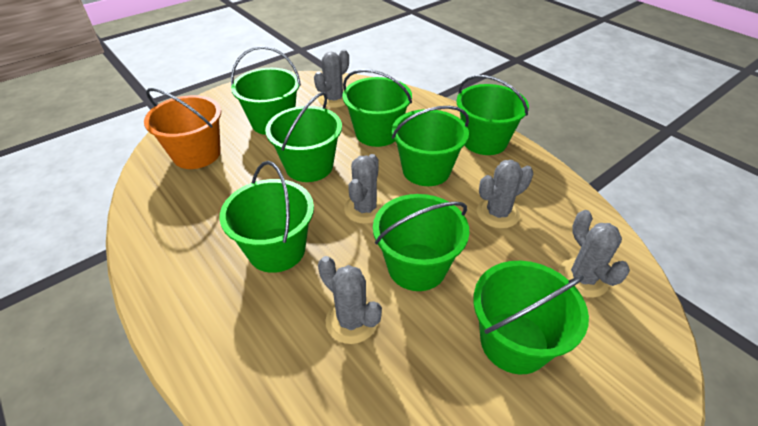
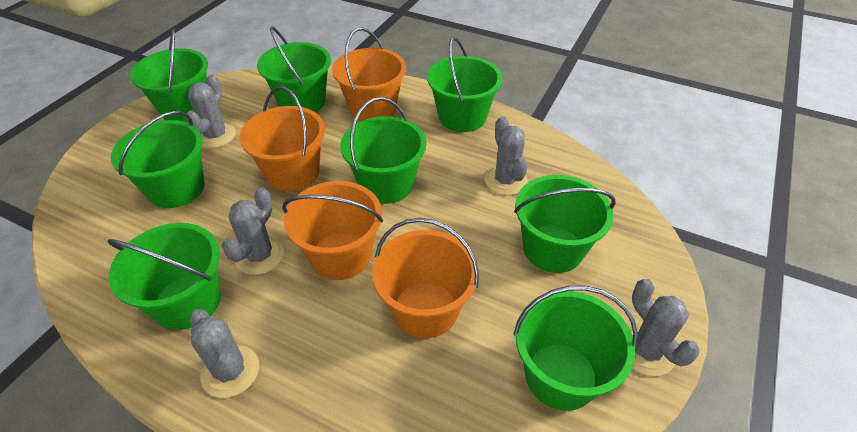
orange bucket: [144,88,221,169] = 1 -> [239,86,325,191] [282,181,383,280] [332,27,406,121] [372,218,479,338] = 4

